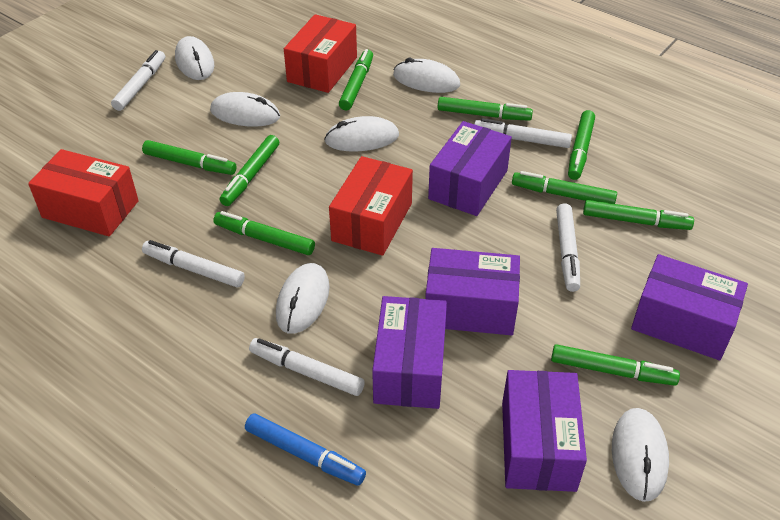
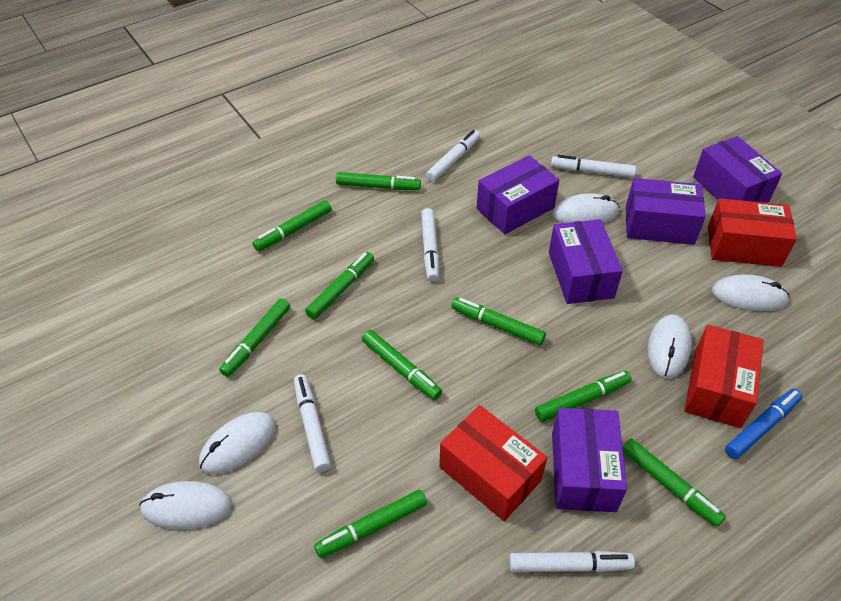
white mouse: [175,36,214,80] [210,92,280,127] [276,263,330,334] [324,116,399,152] [393,58,460,93] [612,408,669,502] = 6 -> [139,481,232,529] [199,412,275,474] [553,193,619,223] [648,315,692,378] [712,274,790,311] = 5

